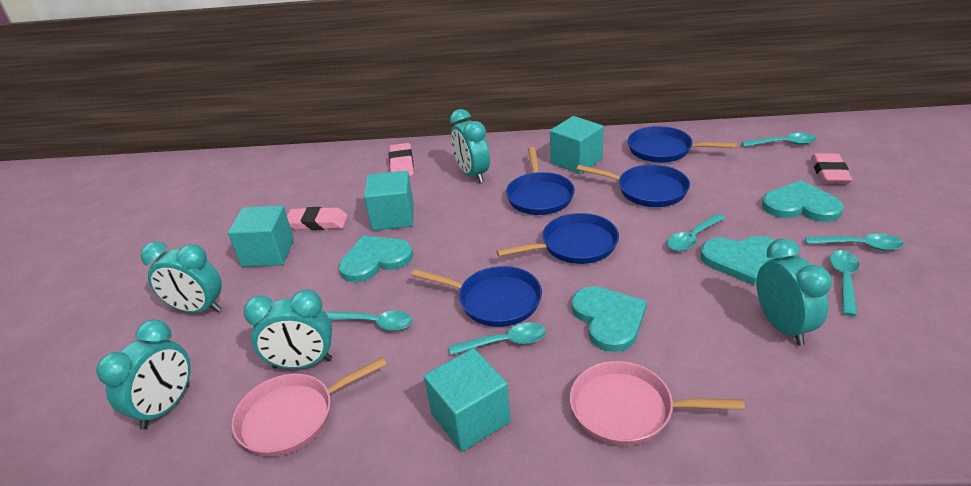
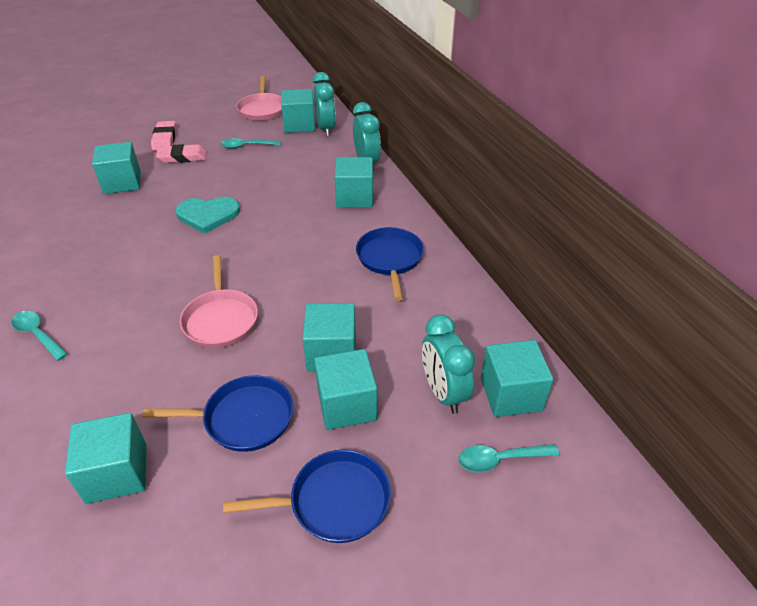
blue pan: [412,266,542,327] [496,213,619,264] [506,147,575,215] [577,165,690,207] [628,126,737,163] = 5 -> [142,375,293,452] [223,450,391,543] [356,227,424,301] = 3
pink eraser: [287,207,348,230] [389,143,414,176] [811,153,852,184] = 3 -> [151,121,176,151] [156,144,207,163] = 2
turquoise clock: [96,320,191,430] [141,242,222,313] [244,289,332,369] [450,109,490,183] [757,238,832,345] = 5 -> [313,72,336,136] [353,102,381,163] [422,314,475,414] = 3
turquoise cube: [228,205,294,267] [364,171,414,231] [424,348,511,452] [550,116,604,174] = 4 -> [65,413,147,504] [92,142,141,194] [281,89,315,133] [303,303,356,371] [314,349,377,430] [335,157,373,208] [481,340,553,417] = 7
turquoise heart: [339,236,413,282] [571,286,647,352] [701,236,775,285] [762,181,844,222] = 4 -> [176,197,240,233] = 1
turquoise spoon: [327,311,412,331] [449,322,546,355] [667,213,726,251] [742,133,816,147] [805,233,904,251] [830,250,859,316] = 6 -> [11,311,68,361] [220,138,281,149] [458,444,559,472] = 3

